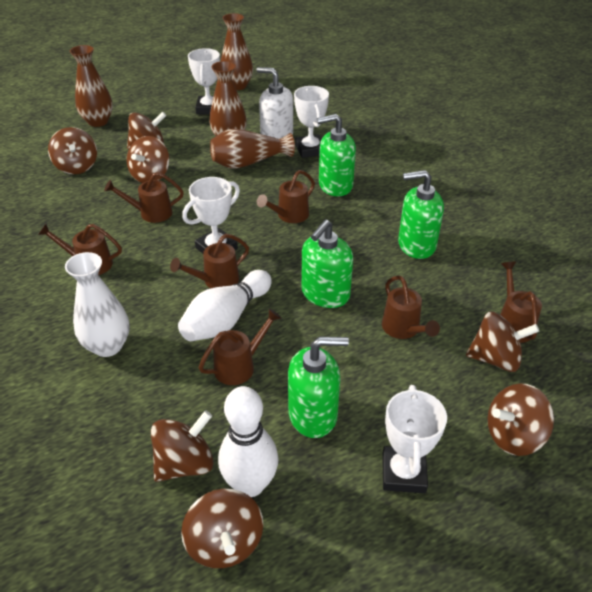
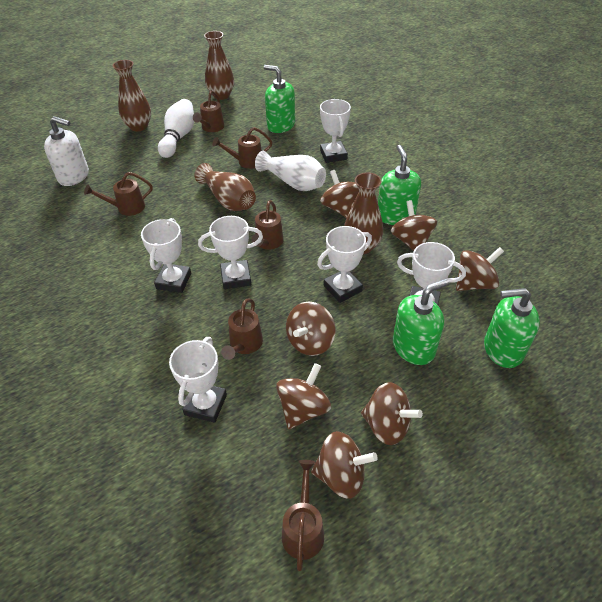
brown watering can: [38,224,122,275] [104,172,184,223] [170,234,249,288] [199,309,281,385] [257,170,315,223] [382,275,440,339] [500,262,542,343] = 7 -> [84,172,153,216] [193,91,225,132] [213,127,272,169] [221,299,263,360] [252,200,284,250] [282,460,324,571] = 6
white bowling pin: [178,270,272,341] [218,386,278,497] = 2 -> [158,99,194,158] = 1
white trophy: [182,177,240,254] [188,48,220,114] [294,86,329,158] [382,385,447,493] = 4 -> [141,218,191,293] [169,337,227,423] [198,216,263,289] [317,226,372,303] [320,99,351,163] [397,242,466,305] = 6

